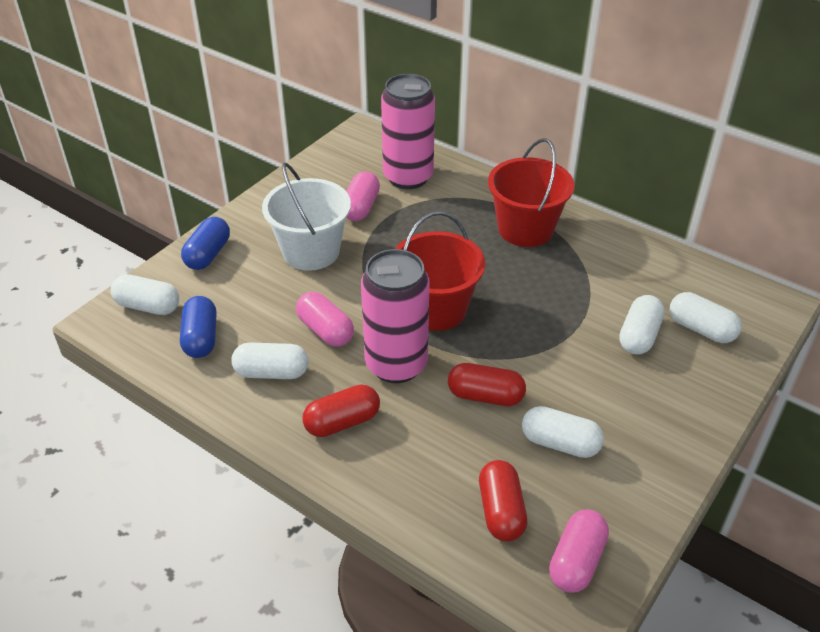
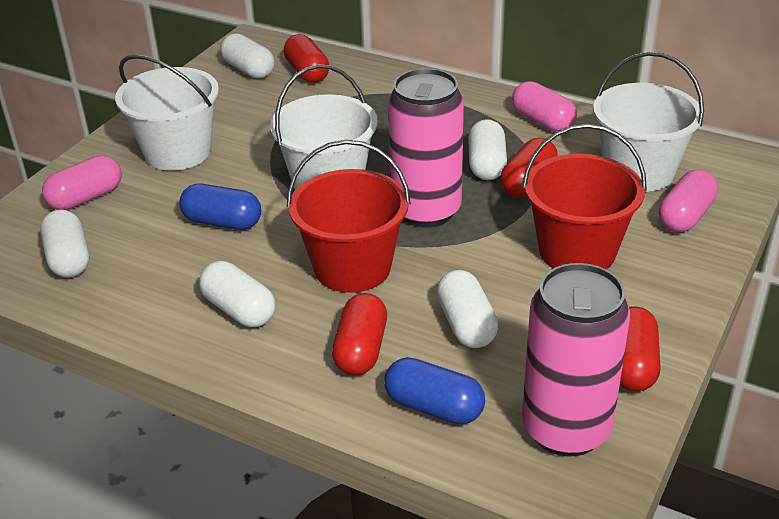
red capsule: [302,385,380,437] [448,363,526,406] [479,460,527,542] = 3 -> [284,34,329,83] [332,293,387,375] [501,138,558,198] [620,306,661,391] = 4
white bucket: [262,163,351,271] = 1 -> [115,54,219,171] [270,64,378,190] [593,52,704,192] = 3

